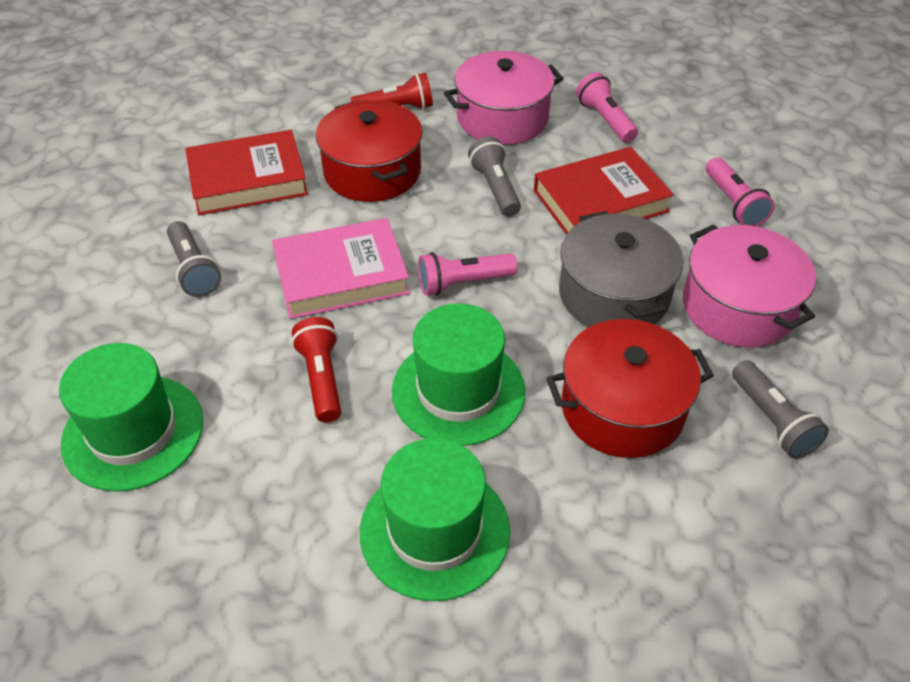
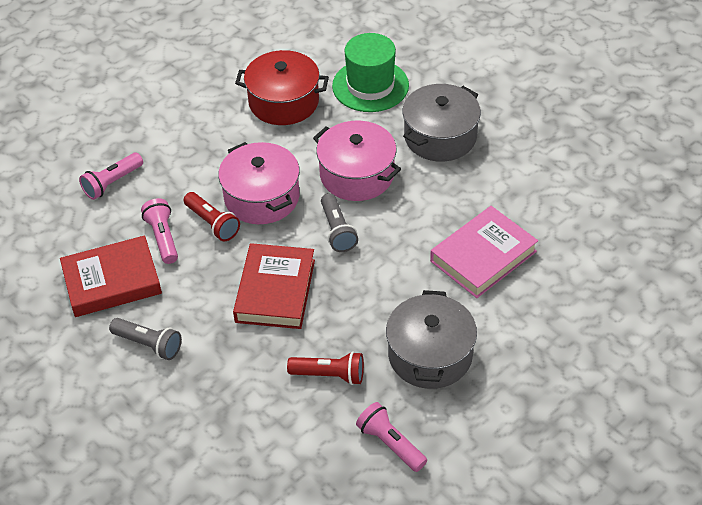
green hat: [59,343,203,492] [360,438,510,601] [392,303,526,446] = 3 -> [332,33,409,112] = 1
grey flashlight: [167,221,221,297] [468,136,521,217] [732,360,829,459] = 3 -> [109,318,182,360] [321,193,358,252] = 2
grey pot: [559,211,683,327] = 1 -> [386,290,477,389] [402,84,481,162] = 2
red pot: [316,100,423,202] [546,319,714,458] = 2 -> [235,50,329,125] = 1

